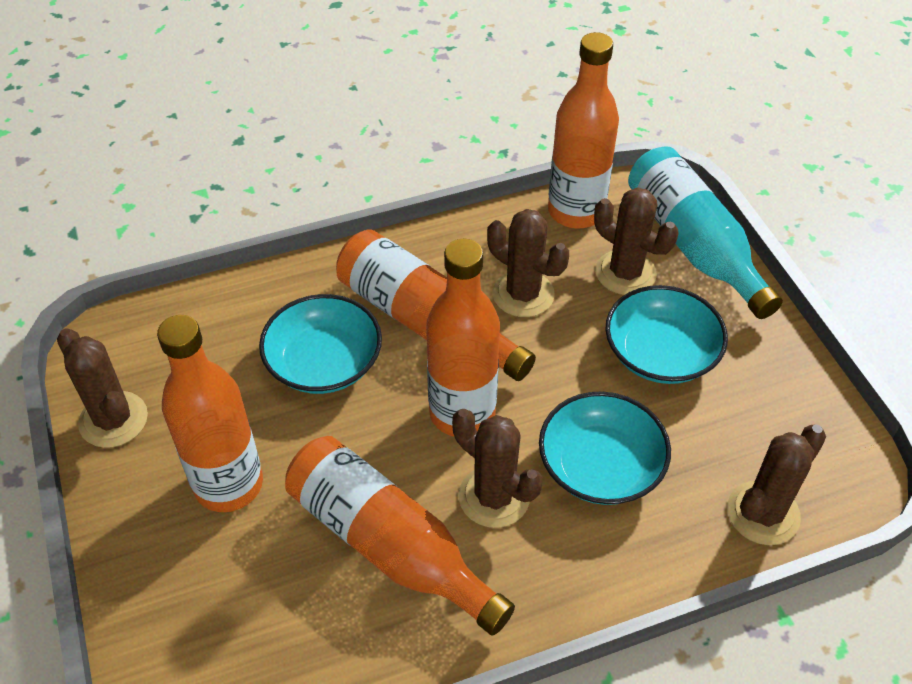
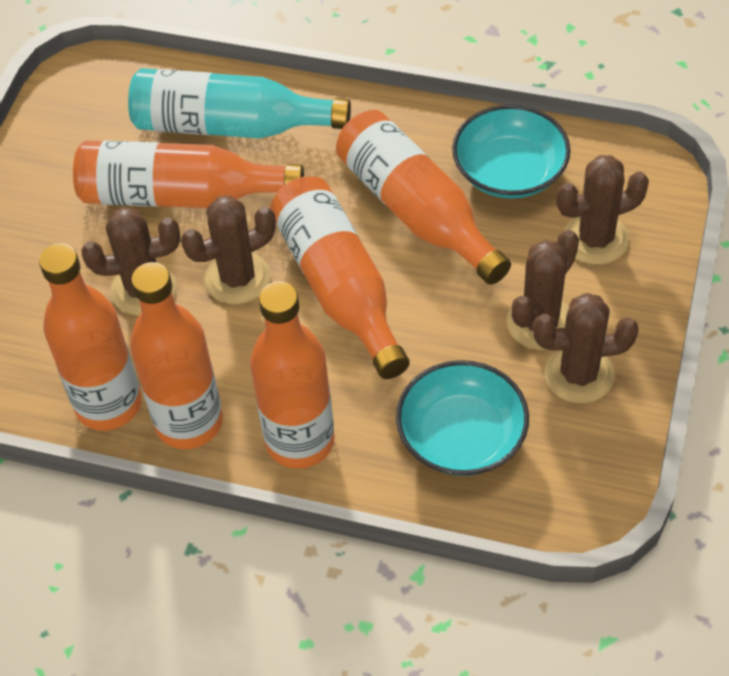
orange bottle: [157,315,263,512] [285,436,515,636] [336,229,536,381] [426,239,500,437] [548,32,619,229] = 5 -> [39,243,142,431] [73,140,304,208] [130,262,223,449] [250,282,335,469] [270,176,410,379] [336,110,511,285] = 6
turquoise bowl: [259,294,382,394] [539,391,671,505] [605,285,728,384] = 3 -> [396,360,529,476] [452,105,571,199] = 2

